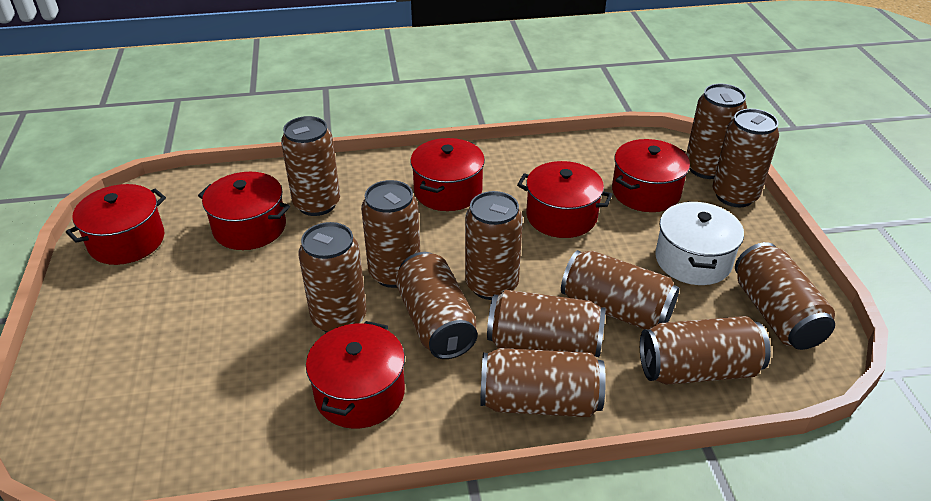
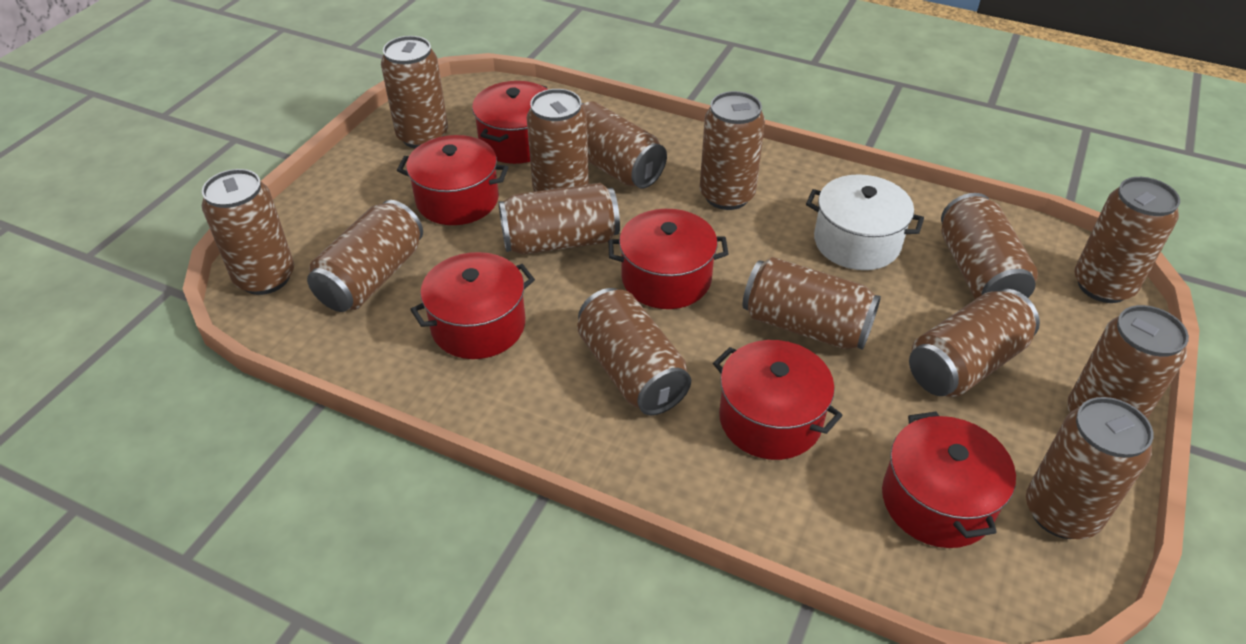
brown can: [281,116,340,216] [298,222,366,333] [361,180,420,288] [395,252,477,359] [465,191,523,300] [480,348,606,417] [487,290,605,357] [561,250,679,329] [640,316,771,385] [686,84,747,179] [712,109,779,207] [735,242,835,350] = 12 -> [202,169,294,295] [307,200,423,312] [381,36,448,149] [499,183,620,255] [527,89,589,192] [577,288,691,415] [581,101,667,189] [700,91,765,210] [742,257,881,350] [909,289,1040,397] [941,193,1038,299] [1026,397,1154,539] [1067,305,1189,419] [1074,177,1180,303] = 14

